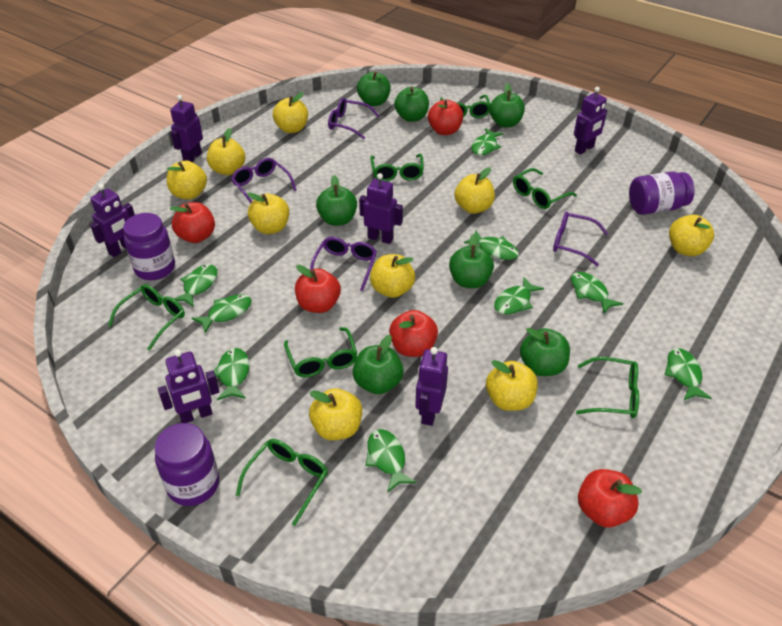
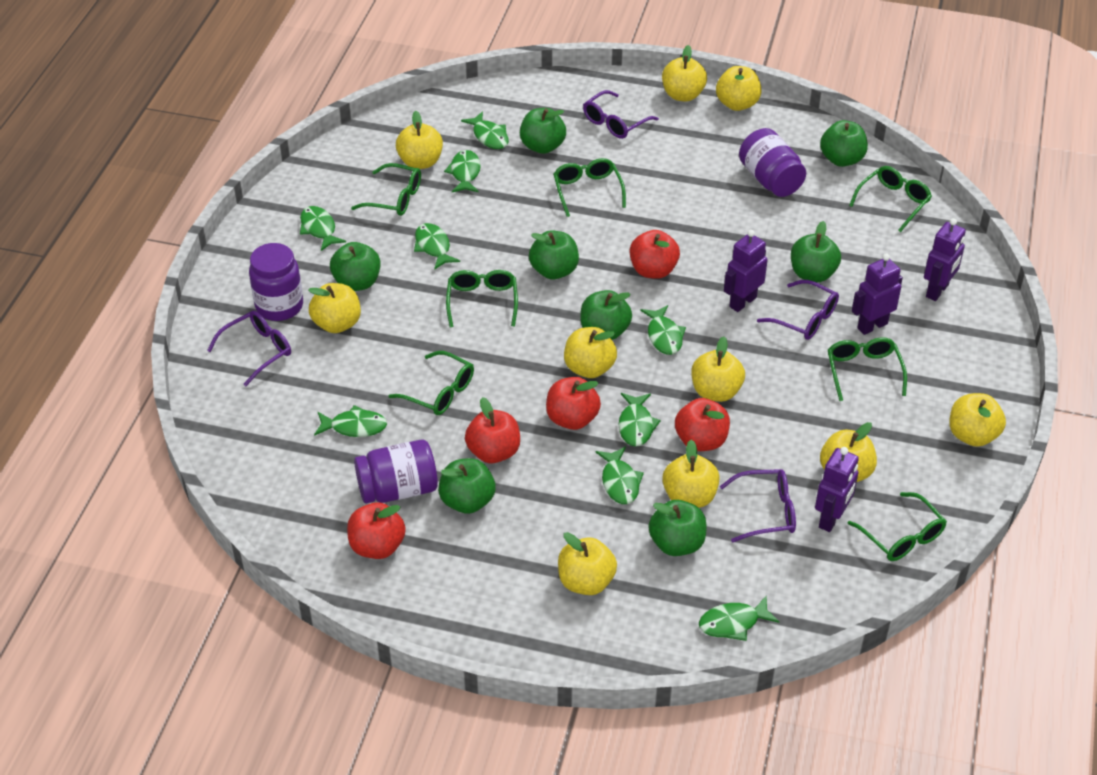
green apple: [316,175,357,226] [353,335,404,394] [357,71,391,106] [394,87,429,122] [449,234,494,288] [489,83,525,127] [520,328,570,376] = 7 -> [330,242,381,291] [438,458,496,514] [520,108,566,154] [529,231,579,279] [580,290,632,340] [648,500,707,556] [791,221,841,282] [820,120,868,167] = 8
purple robot: [90,184,135,257] [158,349,219,423] [170,95,203,162] [359,173,403,244] [415,347,448,426] [574,87,607,155] = 6 -> [724,230,768,312] [815,447,859,532] [852,254,903,335] [924,218,966,301] = 4
yellow apple: [167,161,207,199] [207,128,245,175] [247,193,289,234] [273,92,308,133] [309,388,362,440] [370,254,415,298] [454,167,495,214] [486,360,538,411] [669,215,714,256] = 9 -> [308,283,361,333] [396,111,443,169] [558,532,617,595] [564,327,617,378] [662,45,707,101] [662,440,720,508] [691,336,745,402] [716,66,762,111] [820,422,877,482] [949,393,1006,447] = 10

